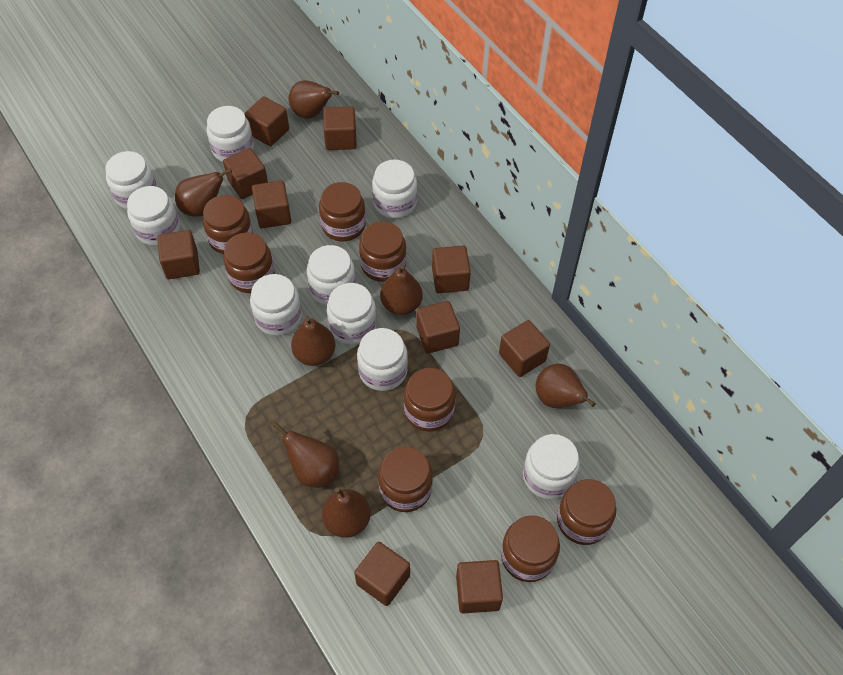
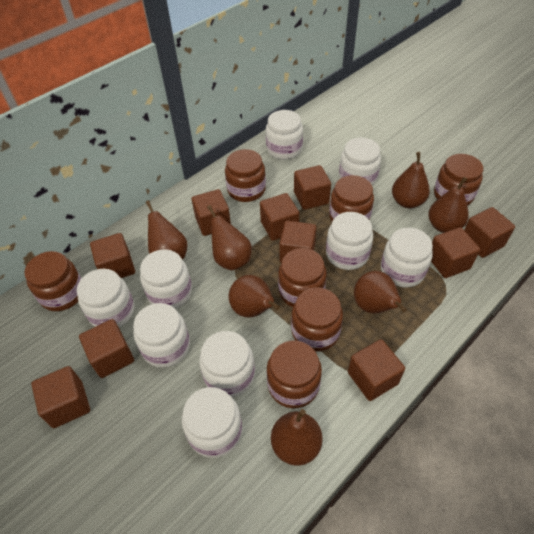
brown jar: [203,195,253,254] [223,233,274,293] [319,182,366,241] [359,222,406,282] [378,447,433,512] [404,368,455,432] [501,515,560,582] [557,479,616,545] = 8 -> [24,251,82,311] [225,149,266,202] [267,341,322,408] [278,248,326,307] [291,288,343,352] [329,175,374,221] [434,154,483,206] = 7

